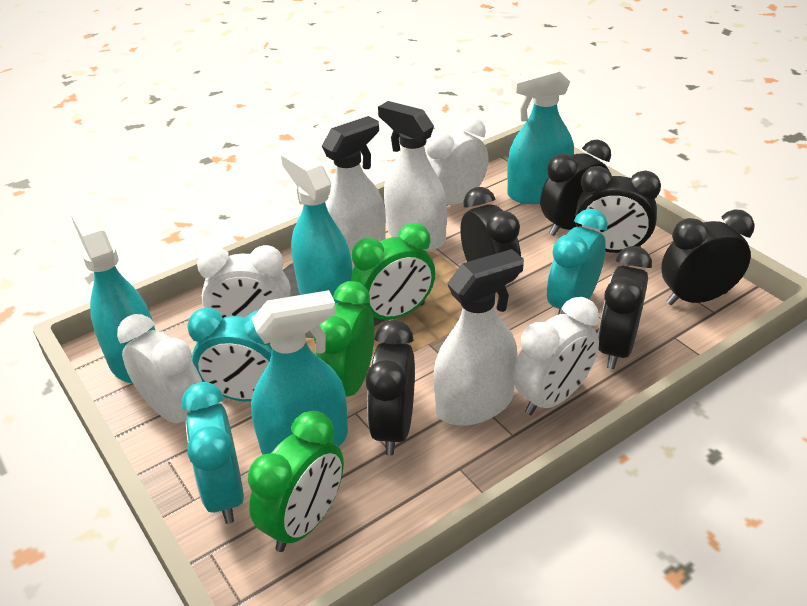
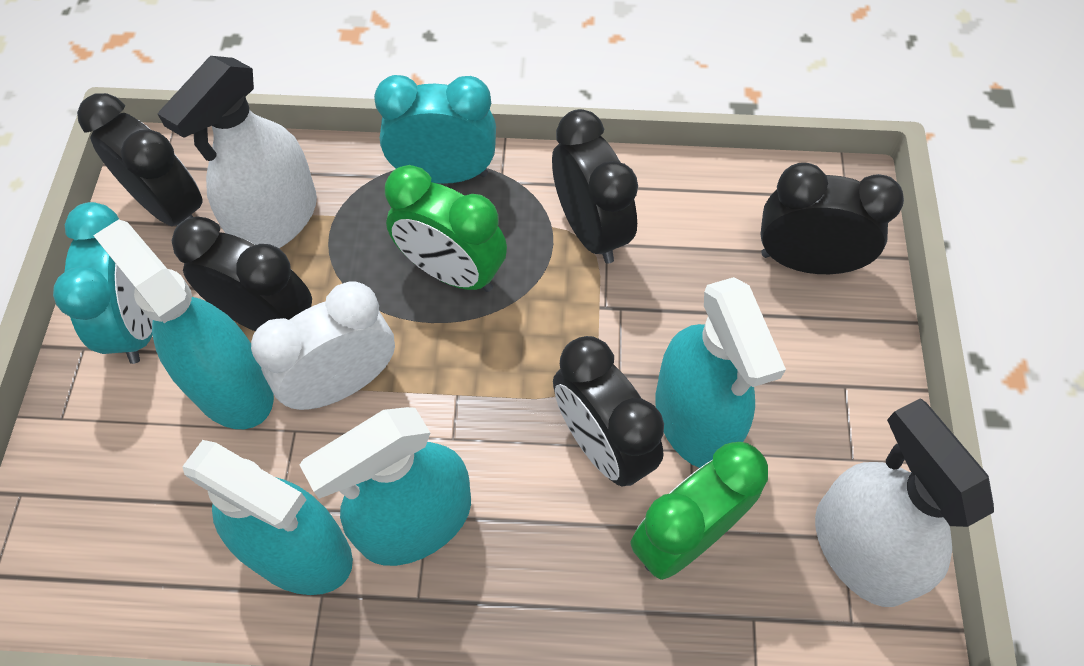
black clock: [366,320,415,456] [460,187,521,283] [540,139,611,236] [575,166,661,253] [598,246,652,369] [661,209,755,305] = 6 -> [77,93,203,226] [171,216,312,331] [552,109,638,264] [553,336,664,487] [760,163,904,274] = 5
green clock: [248,411,344,552] [313,281,375,397] [351,223,435,320] = 3 -> [385,165,507,292] [630,442,768,580] = 2
turquoise clock: [181,382,244,524] [187,307,272,402] [547,209,608,315] = 3 -> [53,202,153,364] [374,75,496,184] = 2
white clock: [117,314,202,423] [197,245,291,318] [426,117,489,205] [513,297,599,415] = 4 -> [251,281,395,410] = 1
white spray bottle: [322,116,386,269] [378,101,447,251] [434,249,524,426] = 3 -> [158,56,317,248] [815,398,994,607] = 2

